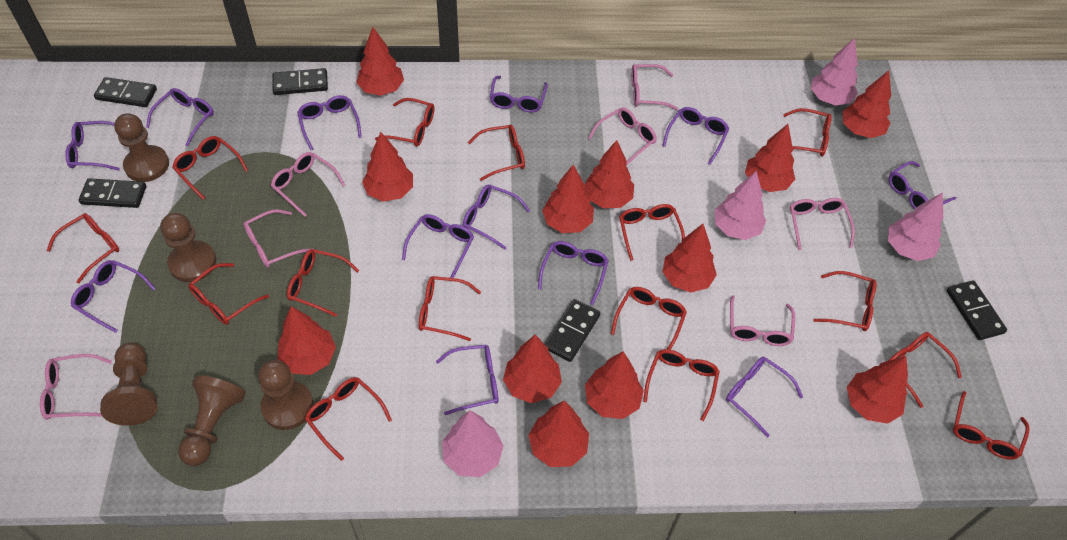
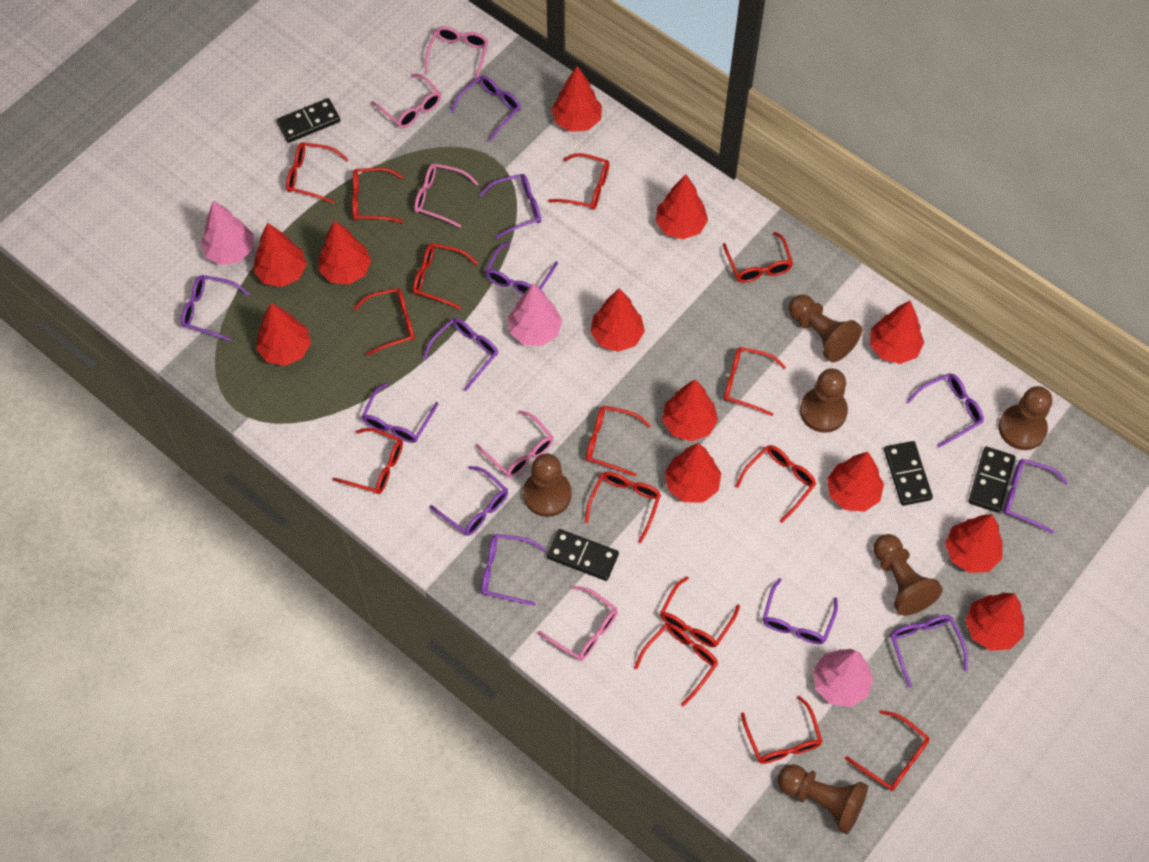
black domino: [79,178,146,208] [94,77,157,107] [272,68,328,95] [544,299,600,362] [946,280,1007,340] = 5 -> [276,98,340,143] [547,529,619,581] [884,441,933,506] [968,446,1015,513] = 4
brown pawn: [100,342,157,426] [114,113,169,182] [160,213,216,282] [178,375,246,466] [258,360,313,430] = 5 -> [523,453,572,517] [778,764,868,834] [789,295,862,362] [800,368,848,433] [873,534,943,616] [999,386,1052,450] = 6
pink glasses: [40,354,112,420] [243,209,313,268] [271,152,345,217] [588,107,657,166] [631,64,678,110] [730,295,795,346] [790,198,855,250] = 7 -> [371,74,441,128] [414,163,478,228] [425,26,488,81] [476,410,554,477] [538,586,618,661] = 5
pink tree: [442,410,504,477] [715,171,766,240] [811,38,858,106] [888,192,943,261] = 4 -> [201,201,254,265] [508,283,562,346] [813,649,873,707] = 3

